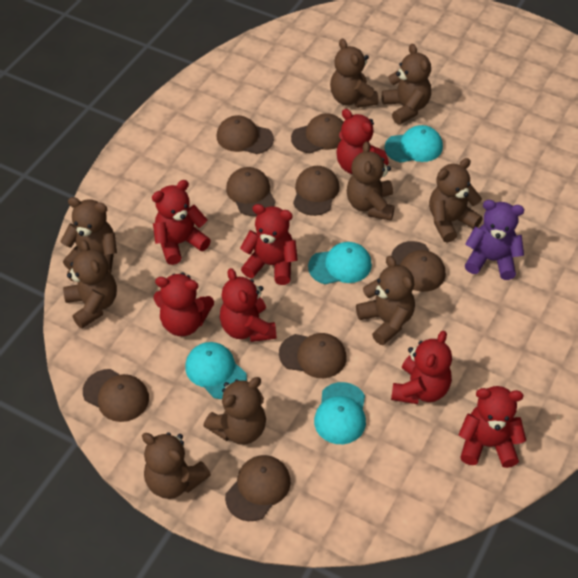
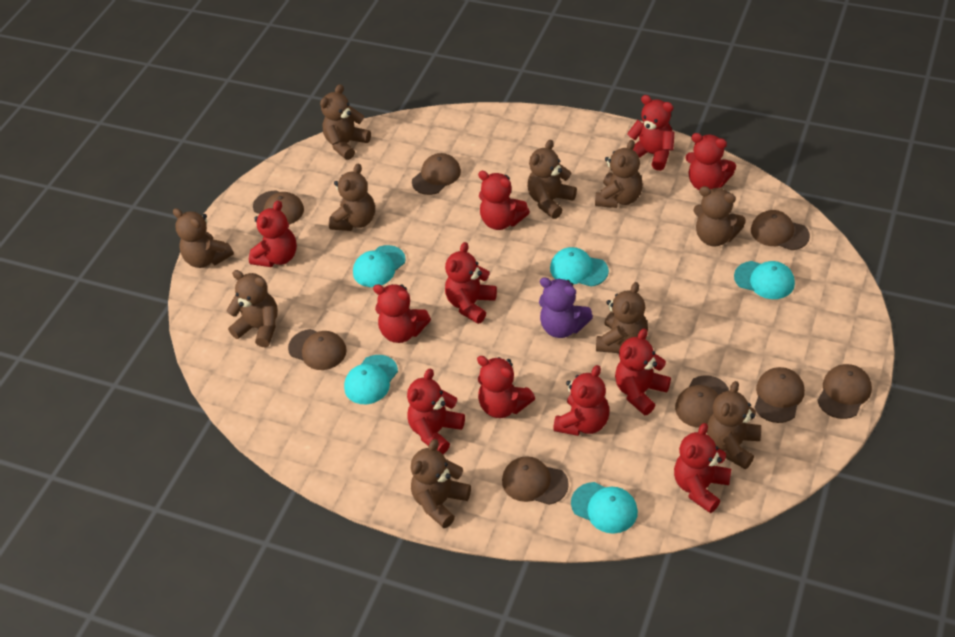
brown teddy bear: [60,197,117,273] [63,240,117,328] [142,432,211,499] [203,377,266,445] [330,39,378,108] [347,142,395,220] [356,256,415,345] [382,44,431,125] [429,158,483,242] = 9 -> [173,208,234,268] [226,270,278,347] [320,84,371,160] [329,164,375,231] [411,439,471,528] [527,140,577,219] [595,140,643,208] [596,282,648,353] [693,186,746,246] [707,381,761,469] = 10
red teddy bear: [152,180,211,265] [154,272,214,336] [220,268,276,342] [240,204,298,285] [336,109,389,174] [391,331,452,404] [459,386,526,468] = 7 -> [249,200,297,267] [373,284,431,343] [407,369,465,454] [445,242,497,324] [477,356,535,418] [478,171,530,230] [553,365,609,436] [615,328,671,415] [627,95,675,171] [674,423,731,513] [686,133,736,190] = 11
turquoise cap: [185,342,247,399] [308,242,372,284] [314,382,366,444] [384,125,443,163] = 4 -> [344,355,398,404] [353,245,406,287] [550,247,609,287] [571,482,638,534] [734,261,795,299] = 5

